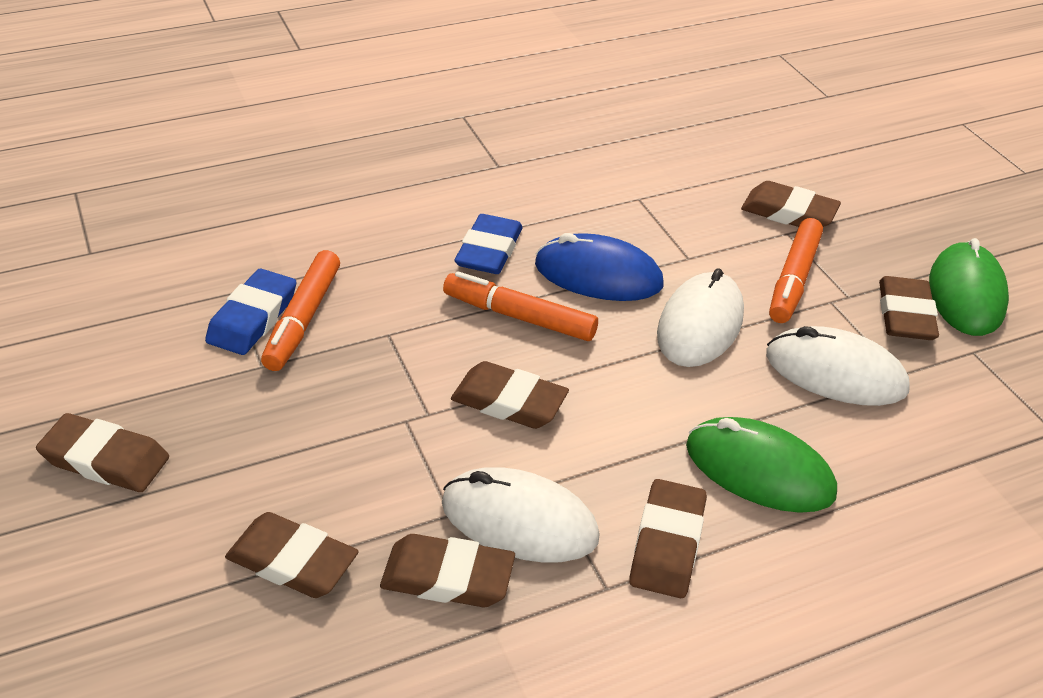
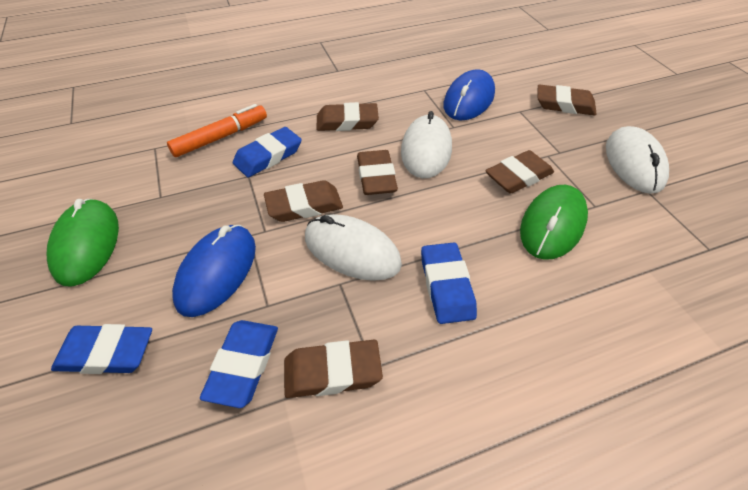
blue eraser: [205,269,296,355] [454,214,523,274] = 2 -> [51,324,152,374] [200,320,278,408] [233,127,302,177] [421,243,477,324] = 4
blue mouse: [535,233,664,301] = 1 -> [172,225,256,317] [443,69,495,121] = 2
brown eraser: [36,413,169,492] [225,512,359,598] [380,534,515,607] [451,361,569,429] [629,479,707,598] [741,181,841,227] [879,276,939,340] = 7 -> [264,180,343,222] [284,340,383,398] [316,102,379,131] [357,150,398,195] [485,150,554,193] [538,84,597,116] = 6
orange marker: [261,250,340,371] [443,271,598,341] [769,218,823,323] = 3 -> [167,104,267,157] = 1

